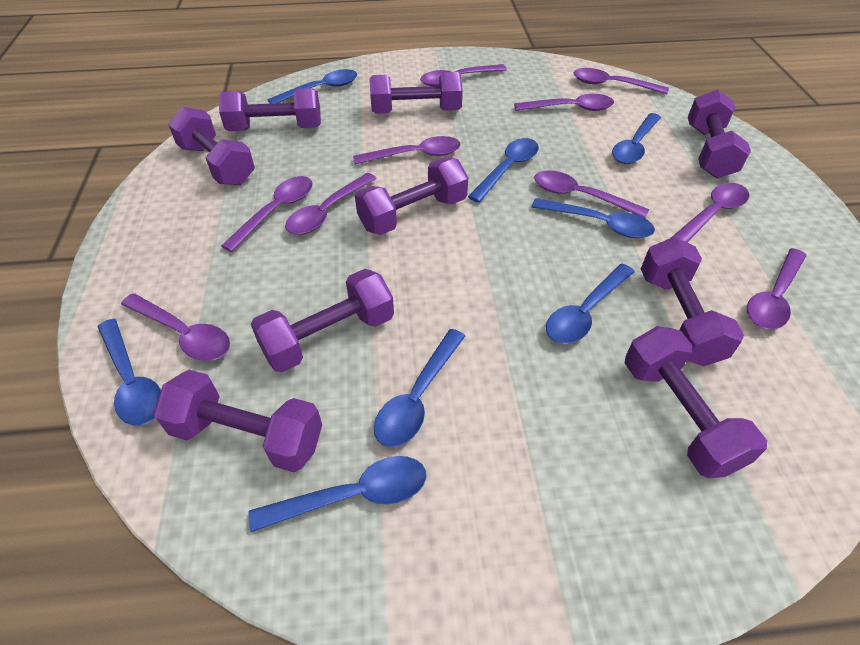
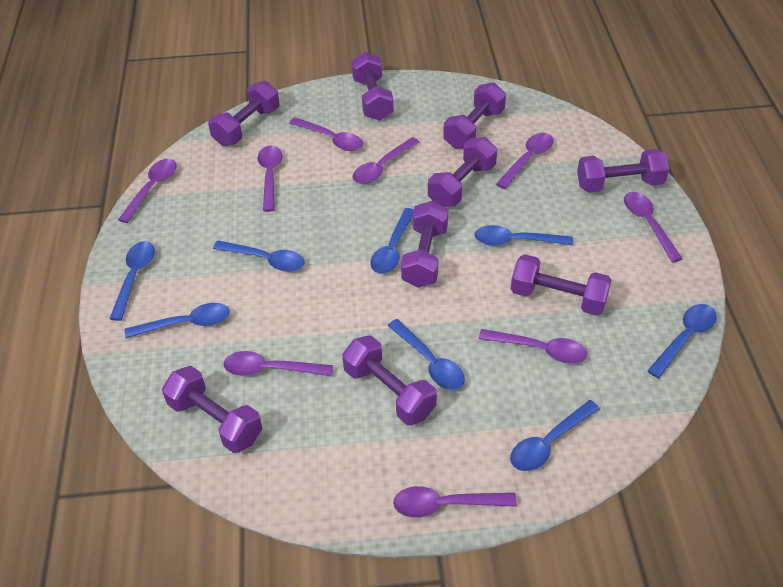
purple spoon: [121,293,230,361] [221,176,313,252] [285,173,377,235] [353,136,460,165] [420,64,507,86] [514,94,614,111] [534,170,649,218] [573,68,669,94] [671,183,749,242] [747,248,806,329] = 10 -> [118,159,177,223] [224,351,333,377] [258,145,283,212] [289,117,363,151] [353,137,419,184] [393,486,517,518] [478,329,587,364] [496,133,554,189] [624,192,682,263] = 9

